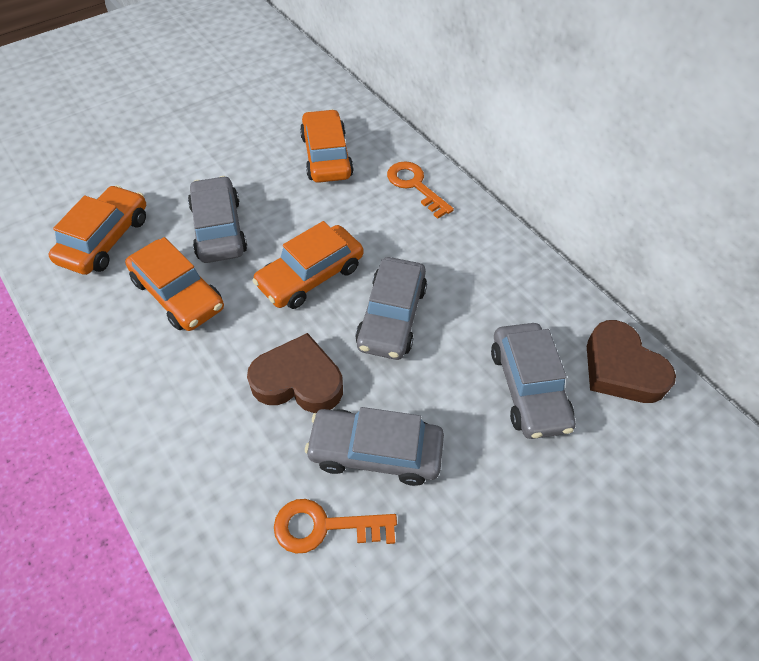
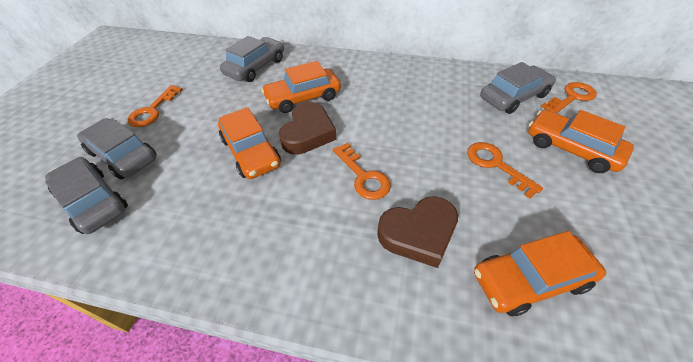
orange key: [274,499,397,554] [387,161,454,219] = 2 -> [127,85,183,127] [333,142,391,200] [467,142,543,198] [541,82,597,113] = 4

